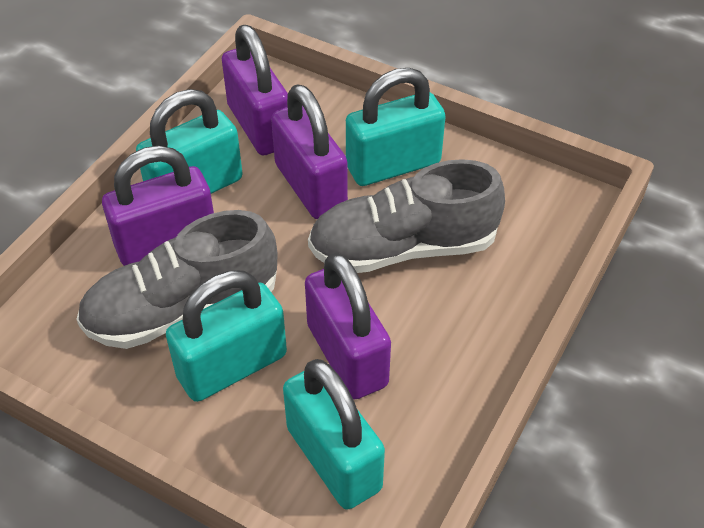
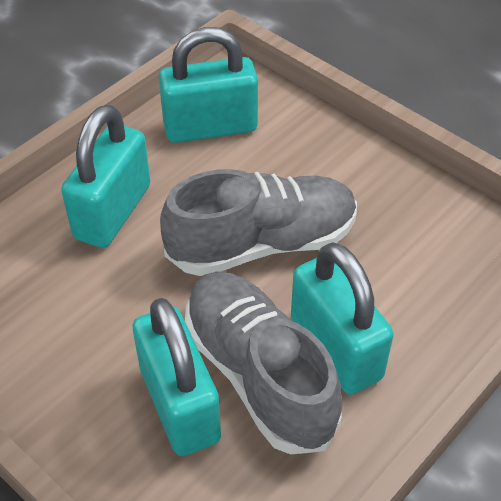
purple padlock: [102,146,214,266] [222,25,288,155] [271,84,348,219] [305,253,391,400] = 4 -> none = 0

